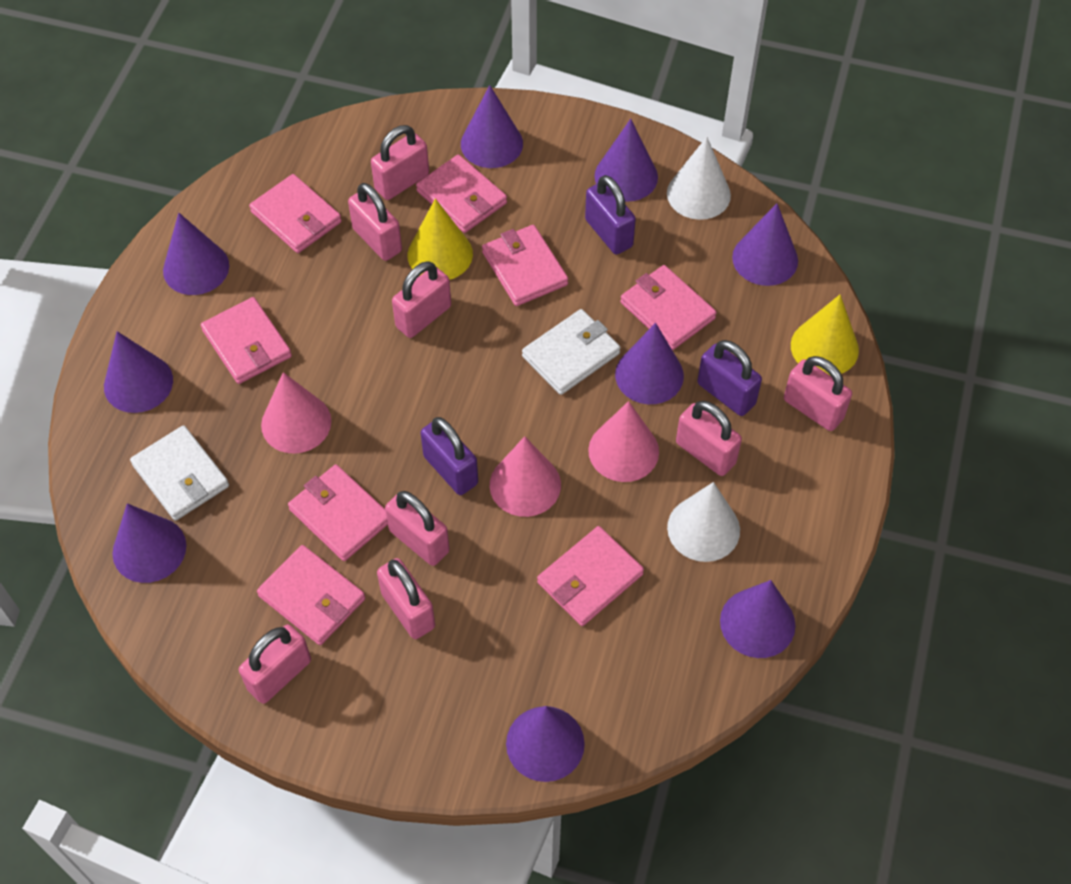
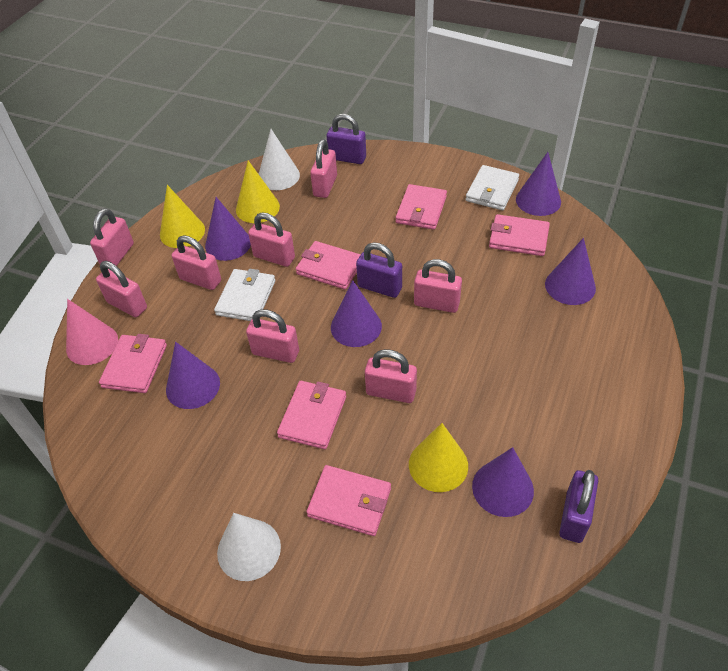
pink cone: [261,372,331,454] [490,436,561,517] [588,401,659,482] = 3 -> [66,299,118,365] = 1
pink wallet: [201,297,292,384] [249,174,342,253] [257,545,365,645] [288,464,388,561] [416,155,507,233] [482,225,568,306] [537,526,644,626] [620,265,717,350] = 8 -> [99,334,167,393] [277,381,346,449] [296,241,361,290] [307,465,391,536] [396,184,447,230] [489,214,550,256] = 6
purple cone: [104,331,173,413] [112,503,186,583] [163,213,229,295] [461,85,523,168] [506,706,585,782] [594,119,658,202] [615,323,684,404] [720,580,796,658] [732,203,798,286] = 9 -> [166,342,220,409] [205,197,251,261] [331,280,382,347] [472,447,534,517] [516,152,561,216] [545,238,596,305] = 6
yellow cone: [407,198,473,280] [791,295,859,376] = 2 -> [160,185,205,248] [236,160,280,223] [409,423,468,492] = 3

